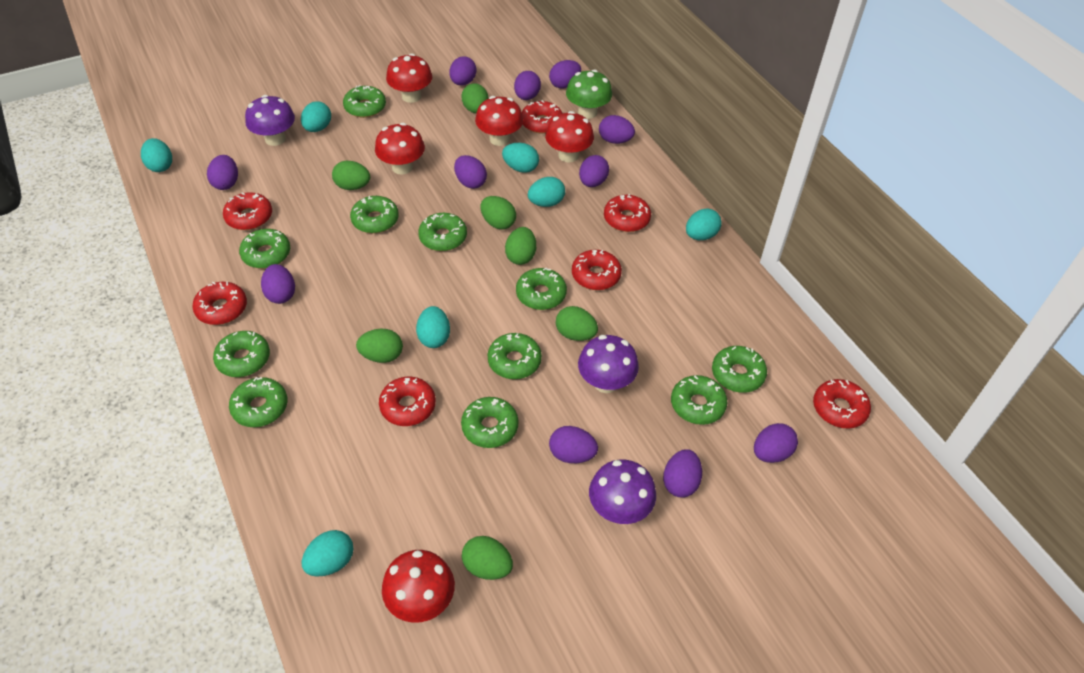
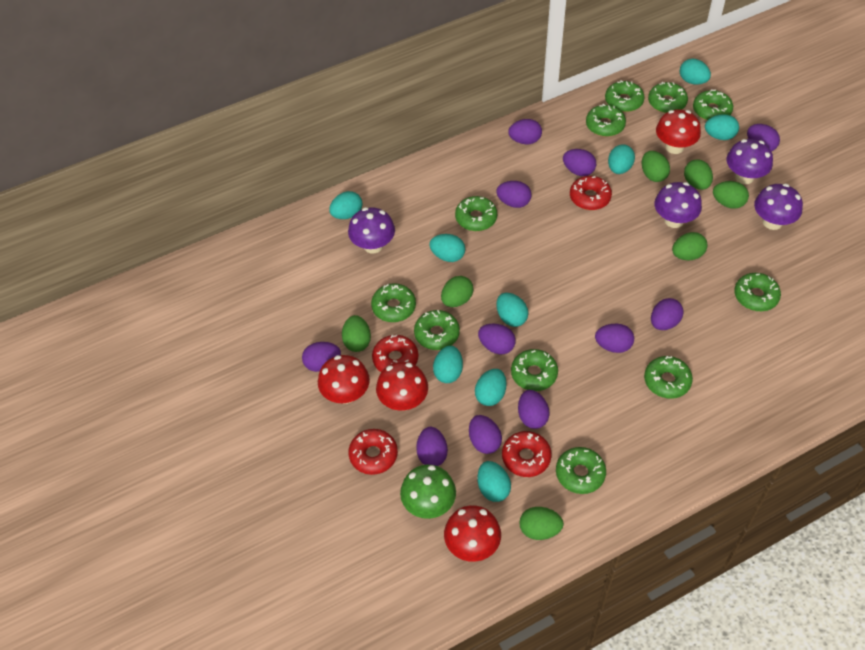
purple mushroom: [245,95,295,146] [578,335,639,393] [589,459,656,524] = 3 -> [348,207,395,253] [654,182,702,228] [727,139,773,184] [754,184,803,230] = 4
red donut: [192,282,247,325] [223,192,272,230] [379,377,436,426] [522,100,563,134] [572,250,622,290] [604,194,651,232] [813,379,871,429] = 7 -> [348,429,398,475] [372,335,418,372] [502,431,552,477] [570,176,612,210] = 4
red mushroom: [375,123,425,175] [382,550,455,623] [386,53,432,103] [475,96,523,146] [545,111,594,162] = 5 -> [318,355,370,404] [376,362,428,411] [444,505,501,562] [656,109,701,154] = 4
turquoise egg: [141,138,172,172] [301,101,331,132] [302,530,353,576] [416,306,450,348] [502,143,539,173] [528,177,565,207] [686,208,722,240] = 7 -> [329,191,363,219] [429,234,465,262] [433,346,463,383] [475,369,506,406] [477,461,511,502] [496,293,529,327] [608,144,635,174] [680,58,711,85] [705,114,739,140] = 9

